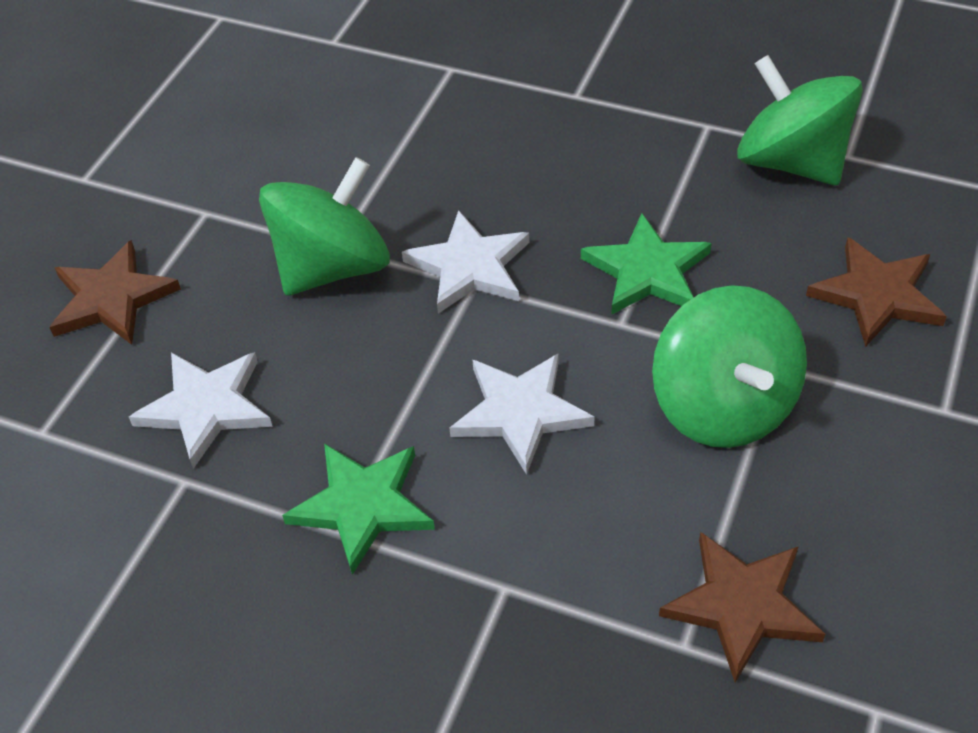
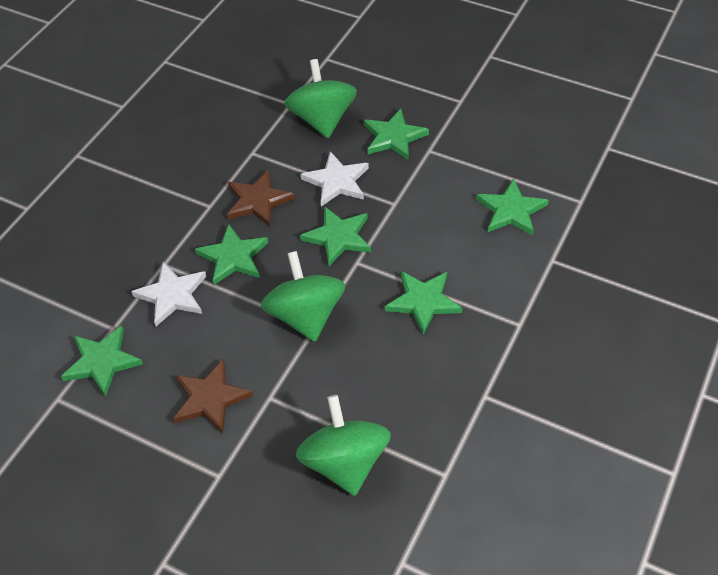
brown star: [49,240,181,345] [659,532,825,682] [806,237,947,347] = 3 -> [173,360,253,434] [227,170,295,227] = 2
green star: [282,443,435,575] [581,213,712,315] = 2 -> [61,326,143,397] [195,224,268,285] [300,207,371,266] [364,109,429,160] [385,271,463,335] [476,179,549,236] = 6
white star: [129,352,273,469] [402,210,530,313] [450,353,594,475] = 3 -> [131,262,206,326] [301,151,369,207] = 2

